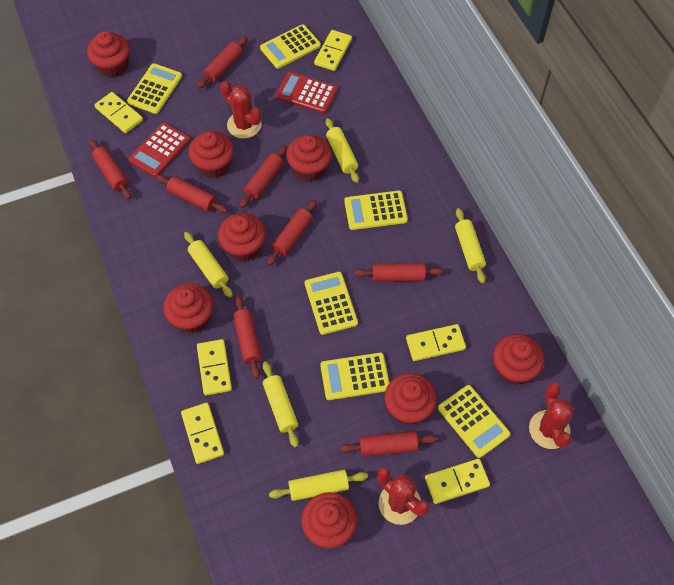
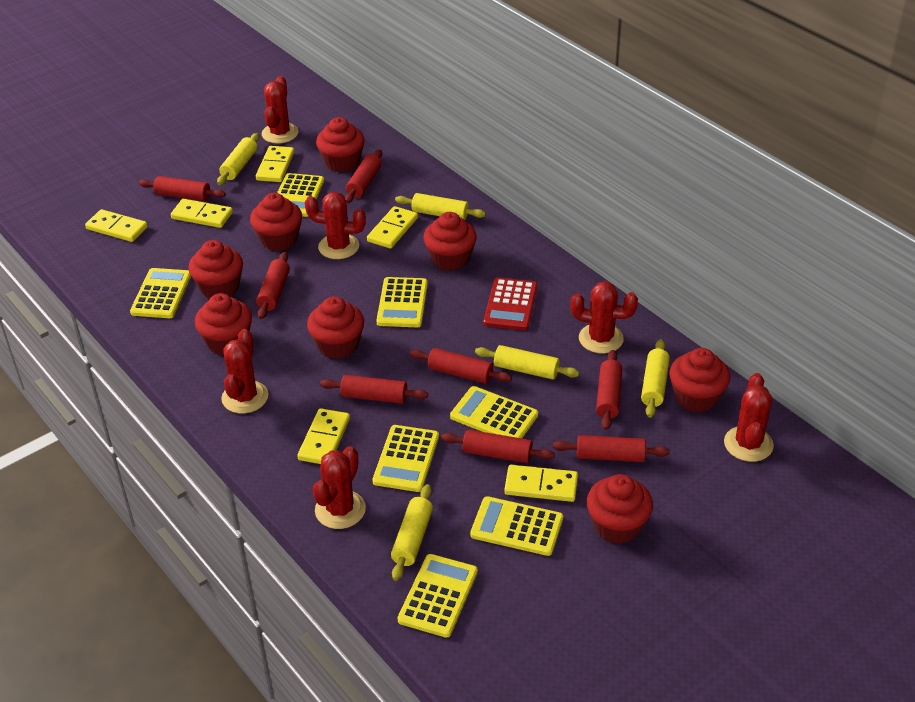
red cactus: [220,81,262,139] [377,467,430,525] [529,382,573,449] = 3 -> [221,329,268,413] [262,76,299,143] [305,192,366,259] [313,446,366,529] [570,281,638,354] [724,373,774,462] = 6
red calculator: [128,123,190,177] [276,72,338,113] = 2 -> [484,278,537,330] = 1
yellow calculator: [127,63,182,114] [260,24,321,68] [305,272,358,335] [320,353,389,400] [344,190,408,230] [438,385,510,458] = 6 -> [130,268,191,318] [277,173,324,217] [372,425,439,492] [376,277,428,327] [398,554,478,638] [450,386,538,438] [470,496,563,556] = 7

